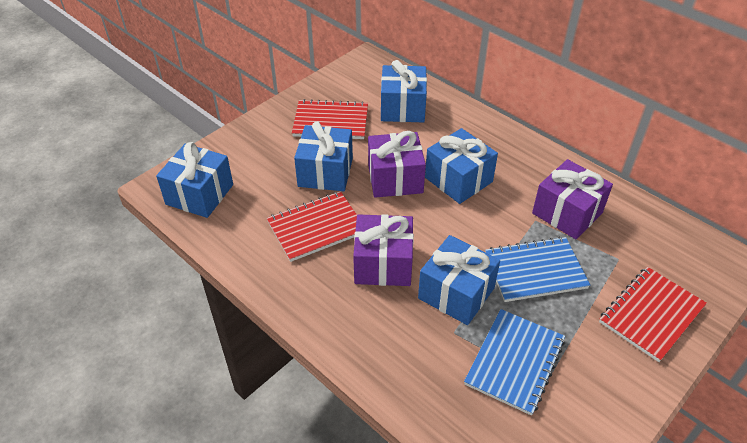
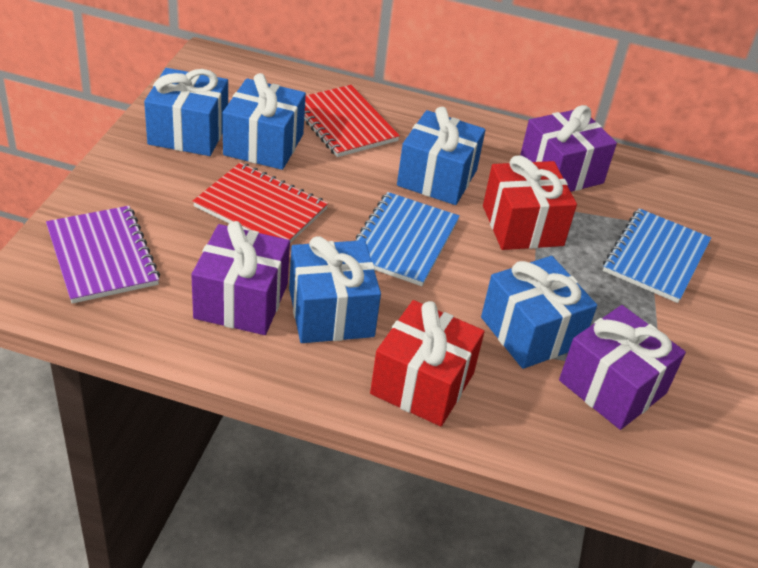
purple notebook: none = 0 -> [46,206,160,304] = 1
red gift: none = 0 -> [370,300,484,426] [483,155,577,250] = 2
red notebook: [267,191,357,262] [292,99,368,139] [599,267,707,362] = 3 -> [193,162,328,243] [304,85,400,157] = 2

